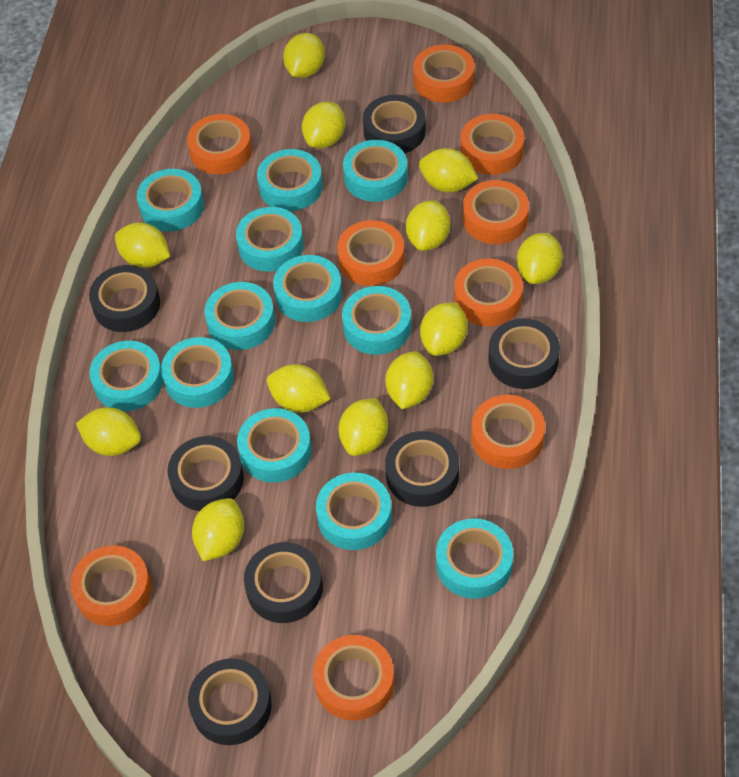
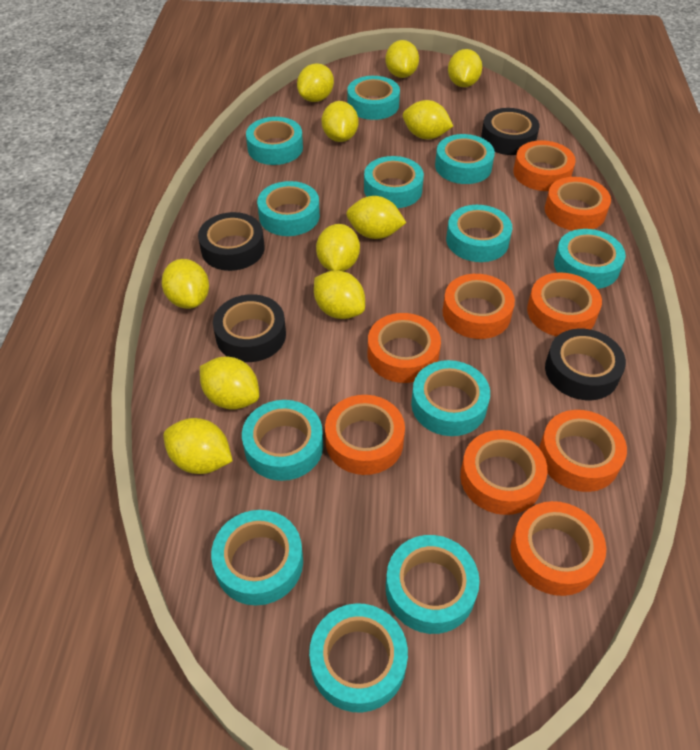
black tape: [89,265,160,332] [168,436,244,511] [188,659,272,745] [244,542,323,623] [363,95,426,153] [385,431,459,507] [488,318,560,389] = 7 -> [198,212,264,271] [213,294,286,362] [481,108,540,155] [545,329,626,400] = 4
yellow lemon: [76,407,141,456] [115,223,170,268] [192,498,244,561] [267,364,330,413] [283,33,325,78] [302,102,345,148] [339,398,388,456] [385,351,433,409] [406,200,450,251] [419,148,478,192] [420,302,468,356] [517,233,563,284] = 12 -> [162,259,209,309] [164,418,233,474] [200,357,259,410] [297,63,334,102] [314,270,365,319] [316,224,360,271] [322,101,358,142] [346,196,406,239] [385,40,419,78] [403,100,453,139] [448,49,482,87] = 11

